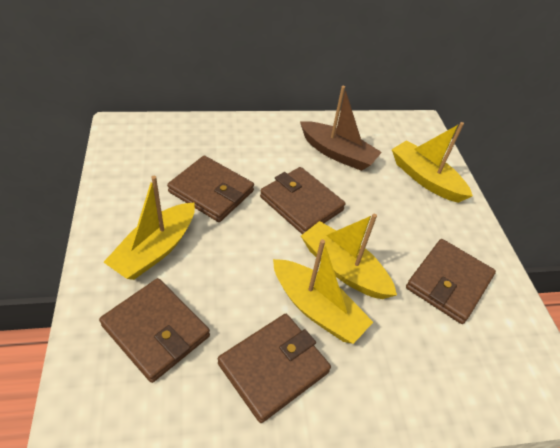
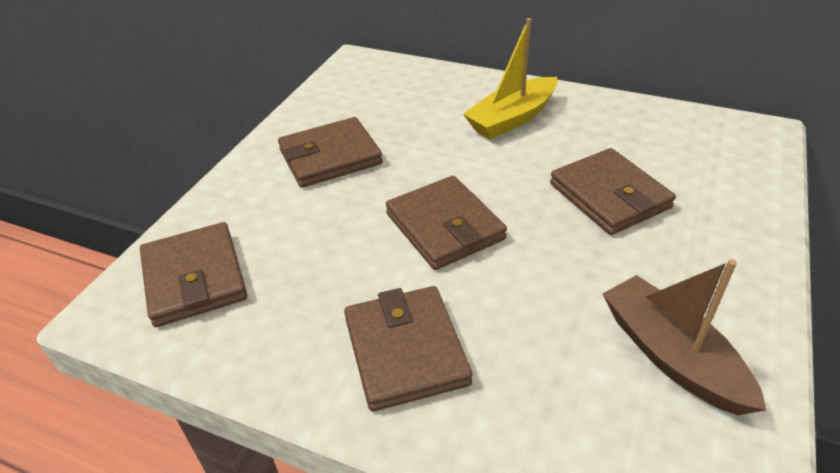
yellow boat: [104,176,195,280] [273,239,373,344] [301,214,397,299] [392,122,473,203] = 4 -> [463,18,557,139] = 1

